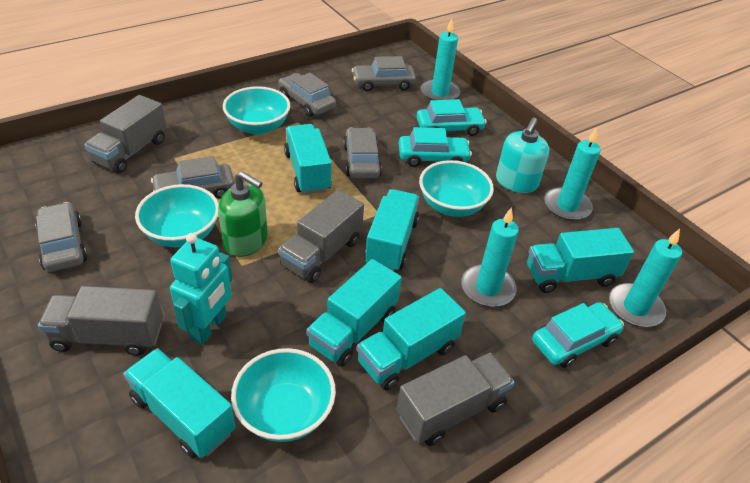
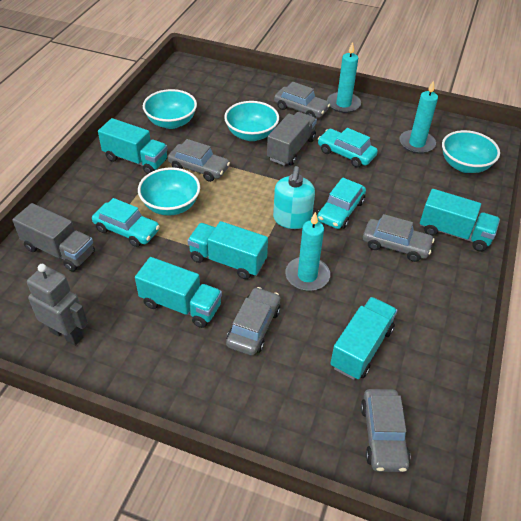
green soap dispenser: [218,171,268,257] = 1 -> none = 0
grey robot: none = 0 -> [27,264,88,346] = 1
grey truck: [38,286,163,356] [84,95,167,173] [279,190,364,283] [397,353,515,446] = 4 -> [12,203,95,272] [267,112,317,166] = 2
turquoise candle: [421,19,460,100] [461,207,519,307] [544,128,601,221] [609,229,682,327] = 4 -> [285,212,330,291] [327,42,361,113] [399,81,438,154] = 3
turquoise robot: [170,233,232,344] = 1 -> none = 0
turquoise truck: [123,348,235,458] [284,124,332,194] [306,259,402,367] [357,288,466,390] [365,189,419,271] [527,228,634,293] = 6 -> [98,118,168,174] [135,257,222,328] [187,221,268,279] [330,297,397,380] [420,189,500,252] = 5

